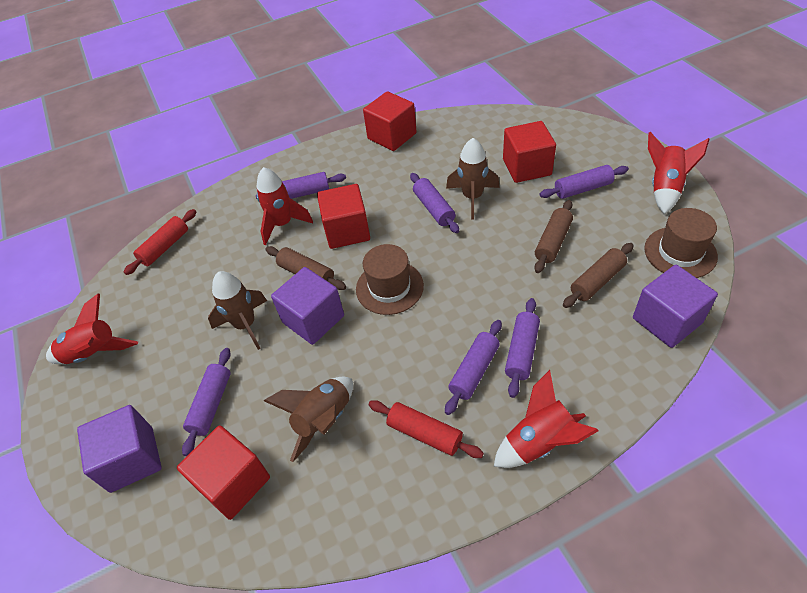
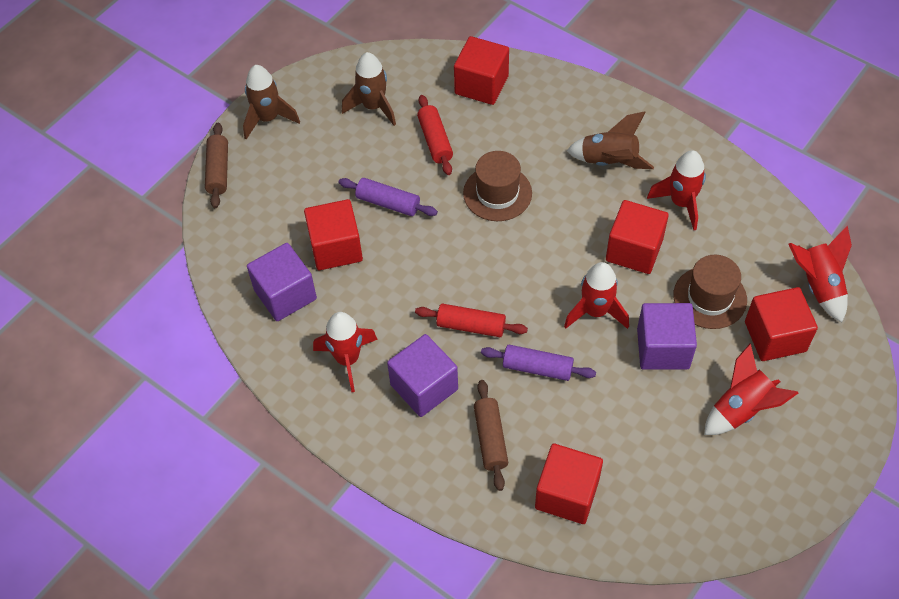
brown rolling pin: [265,246,346,290] [534,200,573,273] [563,243,634,308] = 3 -> [205,123,228,208] [474,380,508,491] = 2
purple rolling pin: [182,348,231,456] [256,172,346,199] [410,173,459,233] [445,320,502,415] [505,298,540,398] [539,165,629,199] = 6 -> [338,178,438,216] [481,345,596,381] = 2
red cube: [177,425,270,520] [317,184,370,249] [363,91,417,151] [503,121,556,183] = 4 -> [304,199,363,270] [454,36,509,105] [535,444,603,524] [606,200,669,274] [745,287,818,361] = 5
red rocket: [46,294,138,364] [257,167,313,245] [494,370,599,468] [648,132,709,214] = 4 -> [313,312,378,392] [564,262,629,329] [647,150,706,230] [704,344,798,435] [788,226,852,322] = 5

